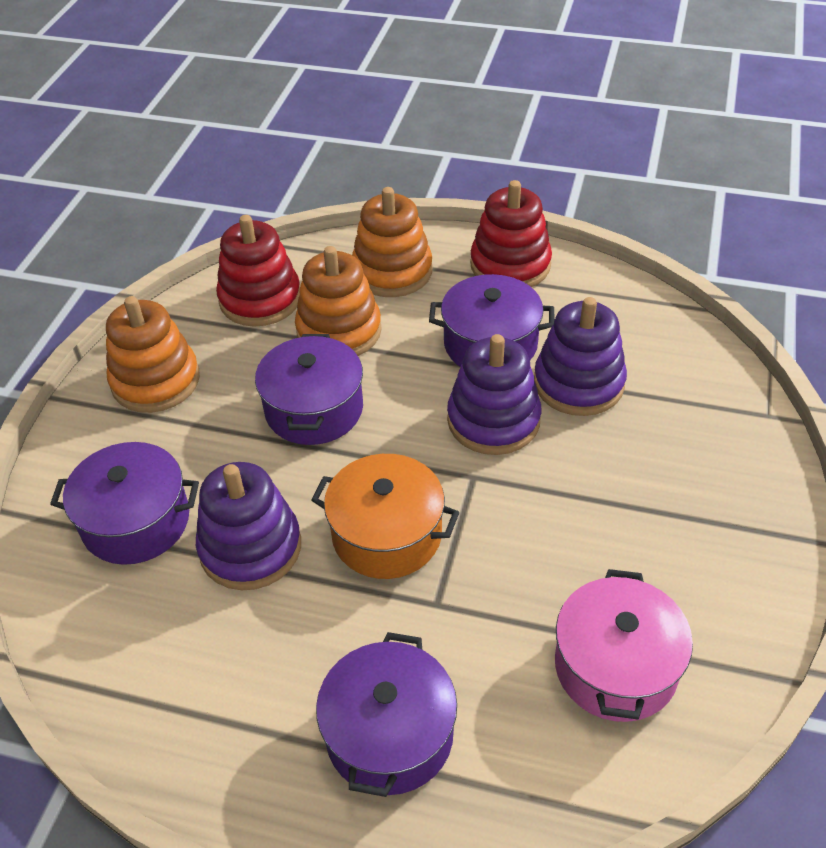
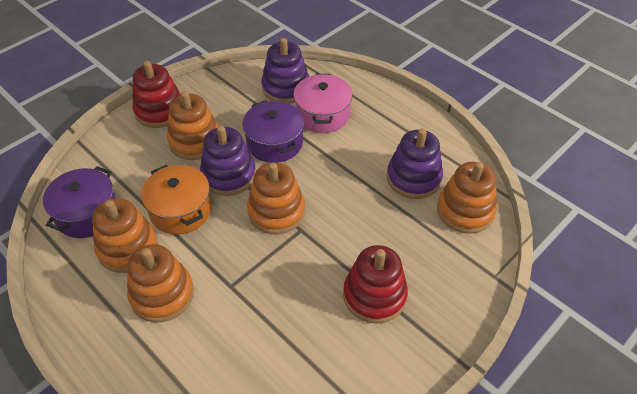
orange stacking toy: [106,296,200,413] [295,246,382,356] [352,187,432,297] = 3 -> [92,198,158,273] [127,244,194,322] [167,91,218,160] [247,162,305,234] [437,162,497,234] = 5
purple pot: [50,442,199,565] [255,334,363,445] [316,632,457,797] [429,274,554,367] = 4 -> [43,166,116,238] [242,100,304,163] = 2

